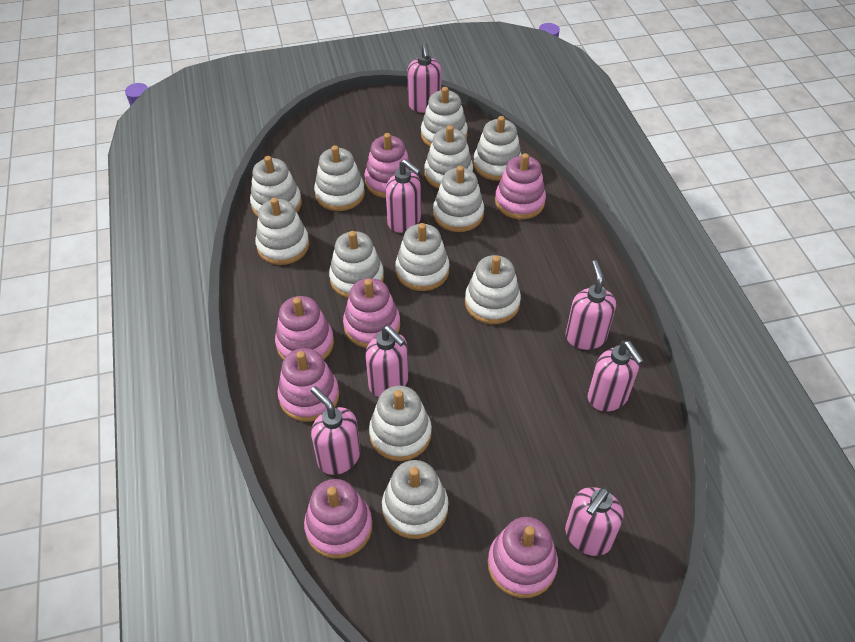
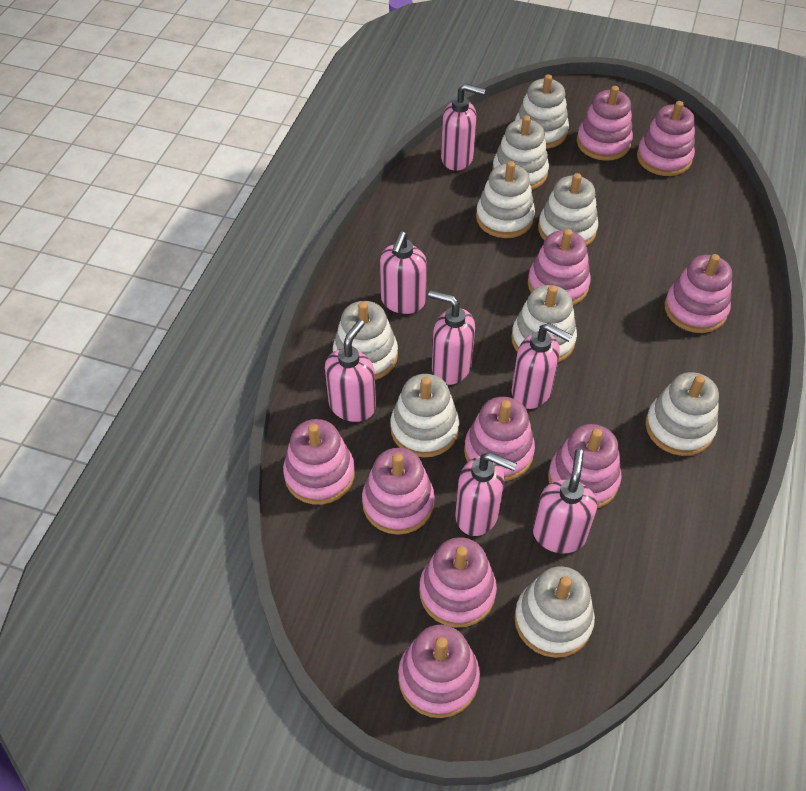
pink stacking toy: [275,296,334,360] [277,348,339,422] [304,479,372,559] [343,278,400,348] [364,133,411,198] [488,517,558,598] [495,153,546,219] = 7 -> [283,419,355,505] [362,448,435,535] [398,625,480,718] [419,537,497,628] [464,397,535,481] [528,229,591,305] [548,424,622,508] [577,86,633,161] [637,101,695,176] [665,254,732,333] = 10
white stacking toy: [250,156,302,217] [255,198,309,265] [314,145,365,211] [329,231,384,298] [369,386,432,461] [382,460,449,539] [395,223,449,291] [421,87,468,147] [425,125,473,189] [433,166,484,232] [465,255,521,324] [473,116,522,181] = 12 -> [333,301,398,380] [391,374,459,458] [476,161,535,238] [492,116,549,190] [511,285,577,363] [514,566,595,658] [515,74,569,149] [538,173,598,246] [645,372,719,456] = 9

